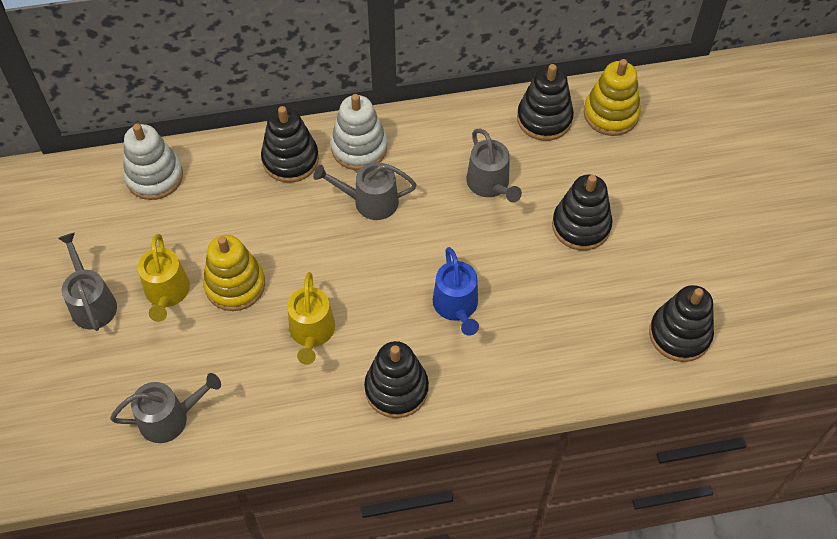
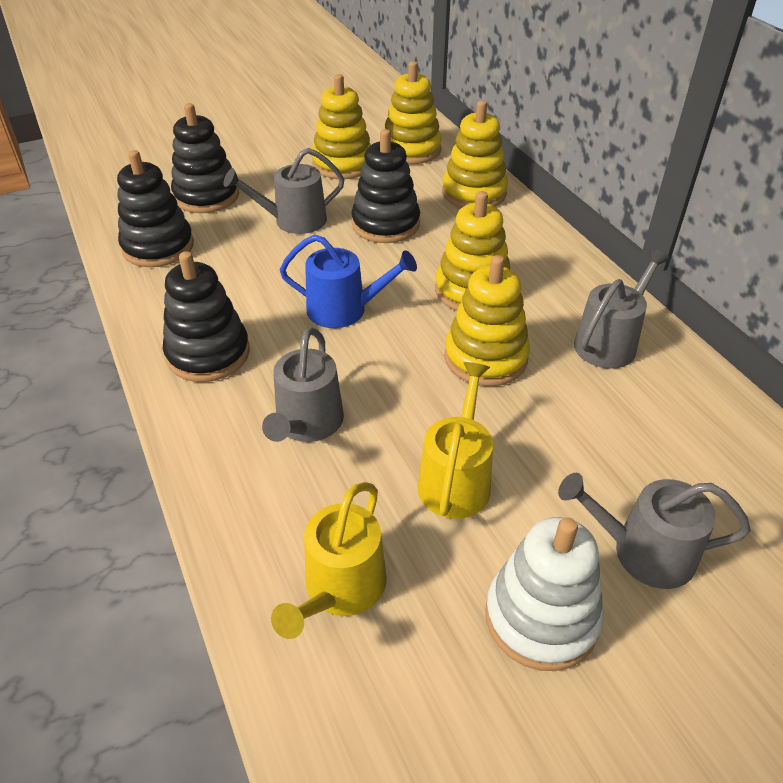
black stacking toy: [261,106,319,183] [364,341,429,418] [517,64,574,141] [552,174,613,251] [649,285,714,362] = 5 -> [117,150,194,267] [163,251,250,382] [171,103,239,213] [351,129,420,243] = 4
white stacking toy: [123,124,183,200] [331,94,387,170] = 2 -> [485,517,603,671] = 1
yellow stacking toy: [203,235,265,311] [584,59,641,136] = 2 -> [312,74,371,179] [385,61,442,164] [435,191,510,311] [442,100,508,208] [444,255,530,386] = 5

